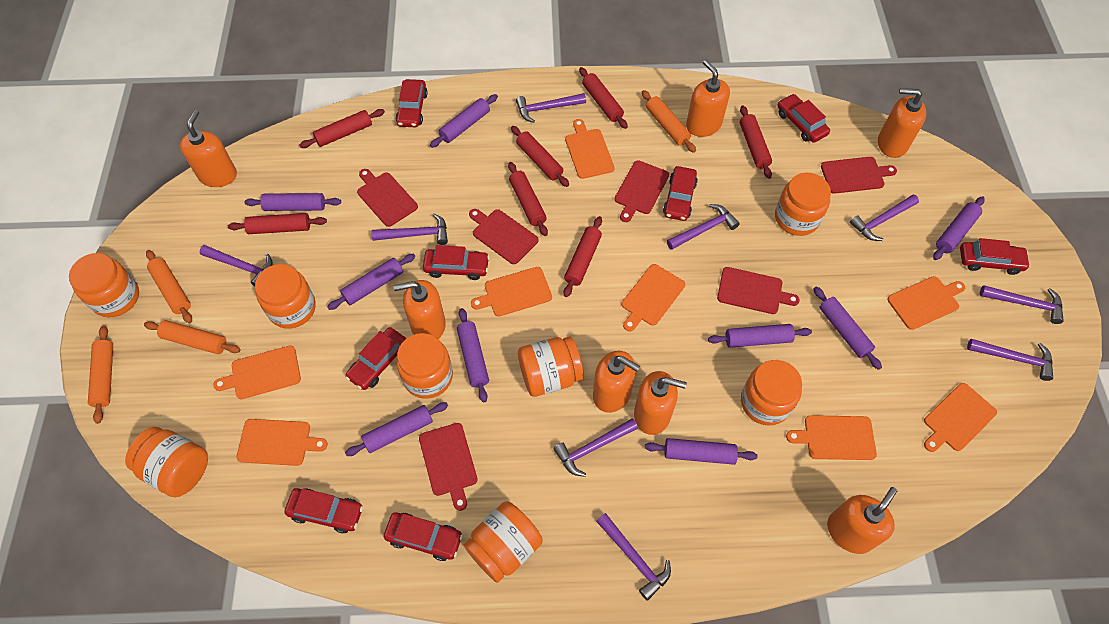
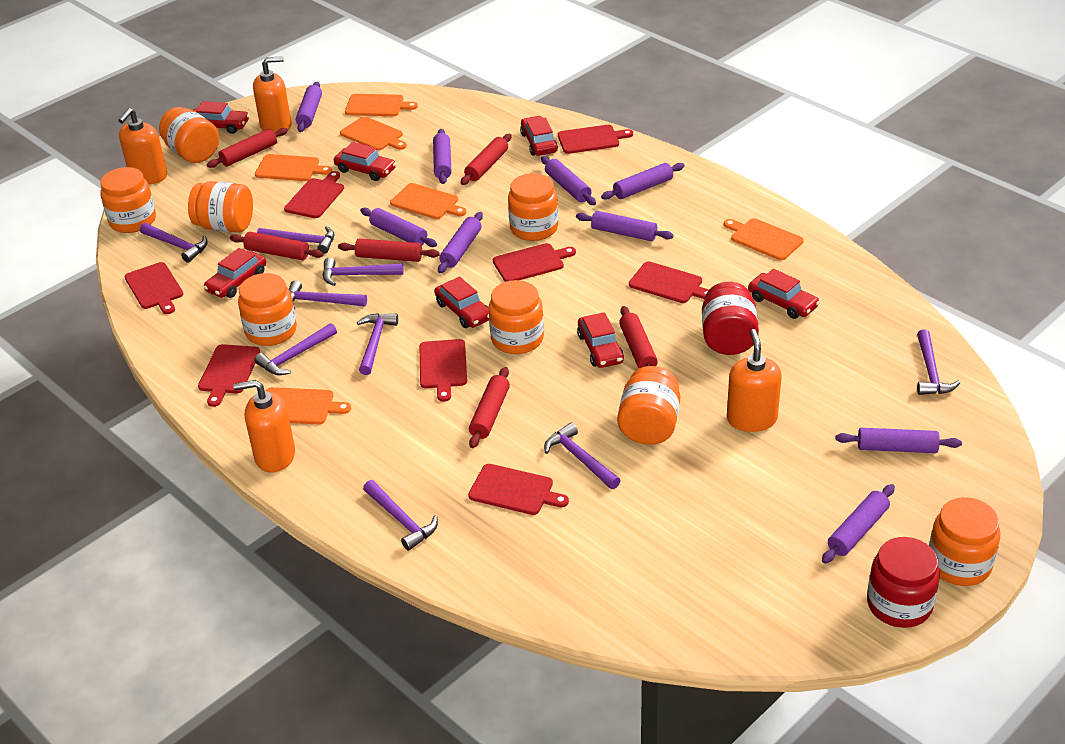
orange cutting board: [213,346,301,399] [236,419,327,466] [471,267,552,317] [565,119,615,179] [622,264,685,331] [786,415,877,460] [887,276,965,330] [924,383,997,452] = 8 -> [255,154,332,181] [266,387,351,425] [340,116,407,151] [345,94,418,116] [390,183,466,219] [724,218,804,260] = 6
orange rolling pin: [88,326,113,424] [144,320,240,354] [146,250,192,323] [642,90,696,153] = 4 -> none = 0
orange soap dispenser: [180,110,237,187] [393,280,446,339] [593,351,640,413] [634,371,687,435] [686,60,730,137] [827,487,897,554] [878,88,926,158] = 7 -> [118,108,167,184] [233,380,295,473] [253,56,292,133] [727,329,782,432] = 4
red car: [284,488,363,533] [345,327,406,390] [384,512,463,561] [396,79,428,127] [423,245,490,280] [663,166,698,221] [777,94,830,143] [960,238,1030,275] = 8 -> [194,101,249,134] [204,248,266,298] [334,142,396,181] [434,276,489,328] [520,116,558,156] [577,312,624,368] [748,269,820,319] = 7
red cutting board: [357,169,418,227] [419,423,478,511] [469,209,539,264] [615,160,669,222] [717,267,800,314] [821,157,897,194] = 6 -> [124,262,183,314] [198,344,260,407] [284,171,344,218] [420,339,467,402] [468,464,569,515] [493,243,576,282] [558,125,633,154] [629,261,709,303] = 8
red jar: none = 0 -> [702,282,759,355] [867,537,940,628] = 2
red rolling pin: [228,213,327,234] [300,109,385,148] [508,162,548,236] [511,126,569,187] [564,216,602,297] [579,67,628,129] [740,106,772,179] = 7 -> [207,128,288,168] [230,232,324,260] [338,239,440,262] [461,134,512,185] [469,367,510,448] [619,306,658,368] = 6

